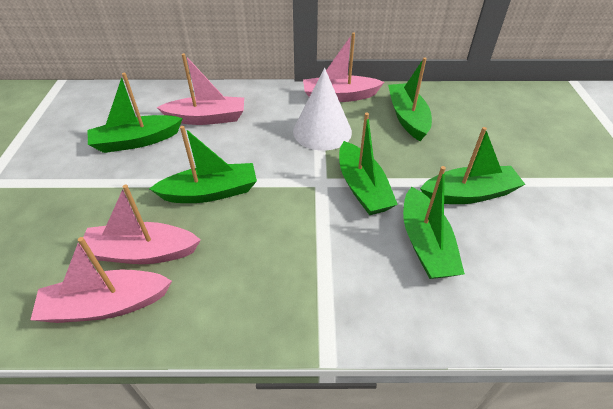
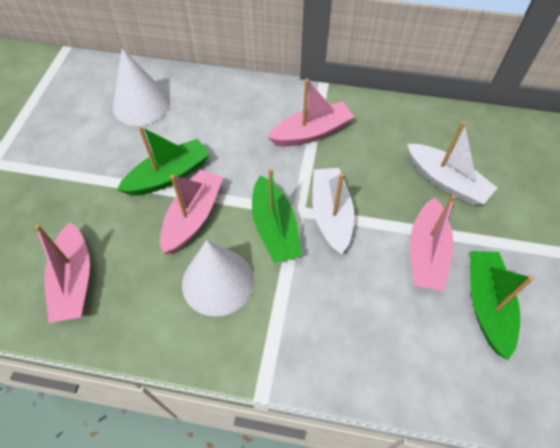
green boat: [88,73,183,153] [149,126,257,203] [339,113,398,215] [388,57,432,141] [403,166,465,279] [420,127,525,204] = 6 -> [117,126,210,196] [252,168,302,263] [470,251,534,360] = 3
white boat: none = 0 -> [312,168,355,255] [407,121,497,205] = 2
white cone: [293,68,352,151] = 1 -> [113,48,170,126] [182,240,254,317] = 2

